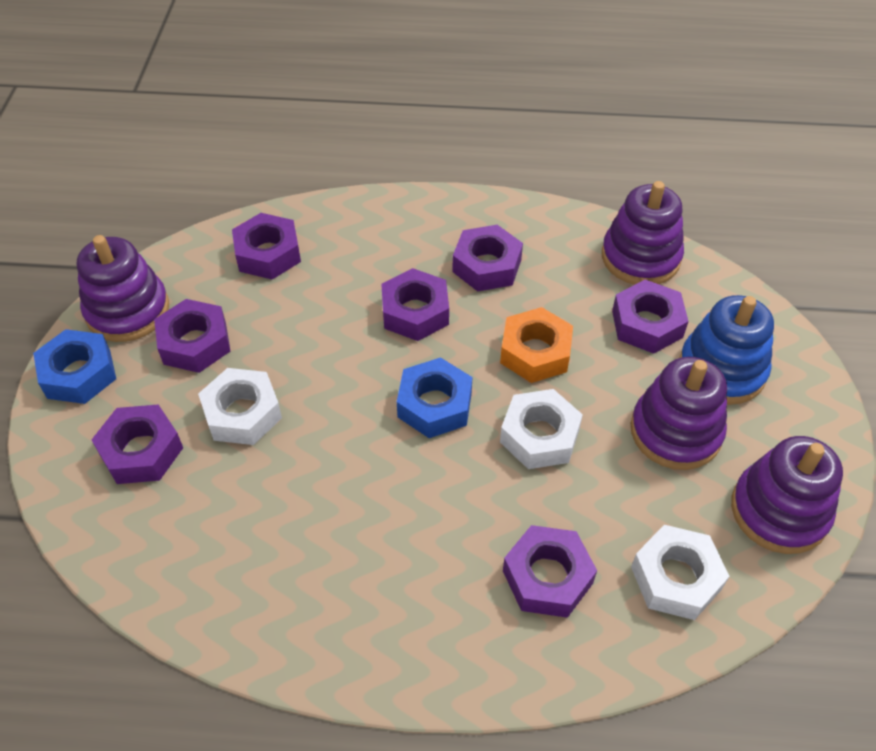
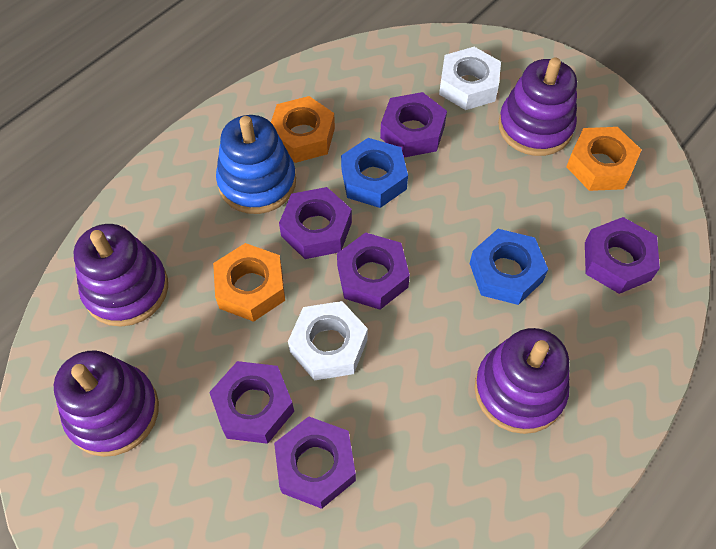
orange nut: [500,307,573,383] = 1 -> [213,243,285,322] [271,96,335,163] [566,127,641,191] = 3
purple nut: [92,404,183,484] [154,299,230,373] [232,213,301,280] [381,268,449,341] [452,225,523,291] [503,525,597,618] [612,280,689,354] = 7 -> [209,361,294,444] [274,416,356,509] [279,187,352,259] [337,232,410,310] [380,92,447,158] [585,217,660,294] = 6
white nut: [198,368,282,445] [500,389,583,469] [631,525,730,620] = 3 -> [288,301,368,381] [439,47,501,110] = 2

